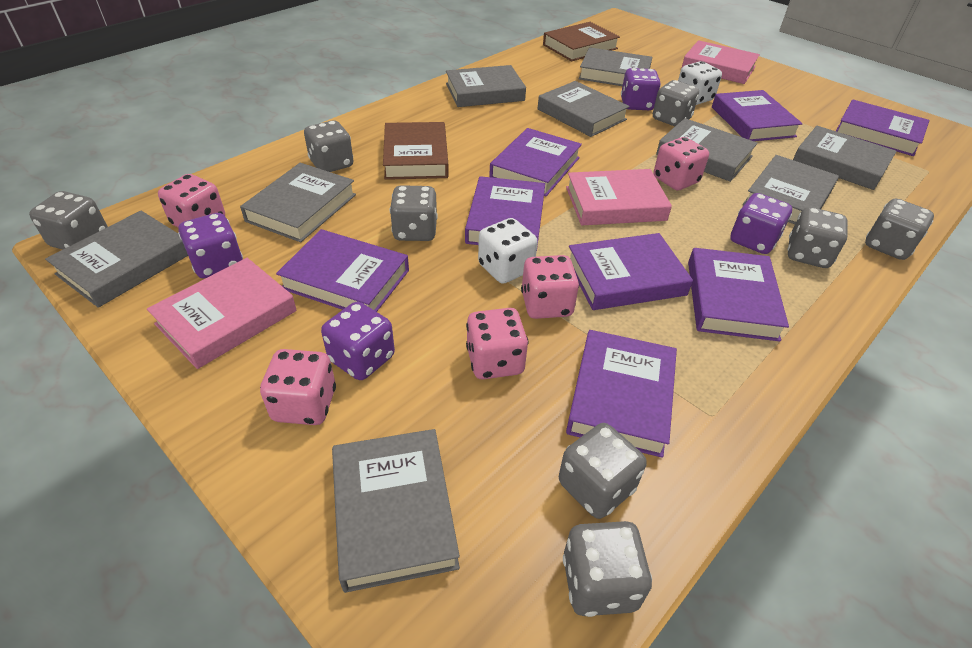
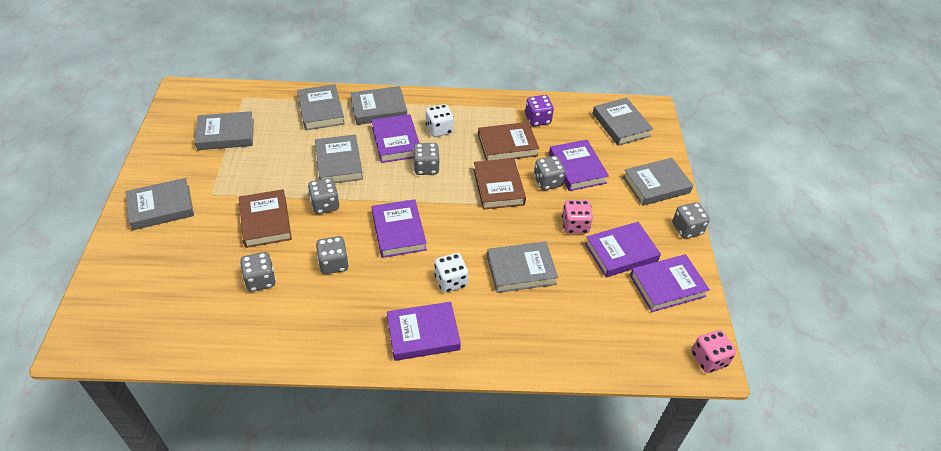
brown book: [383,122,449,180] [543,22,620,61] = 2 -> [239,189,292,248] [473,158,526,210] [478,122,539,161] = 3
grey book: [45,211,188,308] [240,163,356,242] [332,429,460,593] [446,65,526,107] [538,81,630,137] [578,47,652,86] [656,118,758,182] [743,155,839,224] [793,126,897,190] = 9 -> [125,178,194,230] [195,111,254,150] [297,84,345,130] [315,135,363,183] [350,86,407,125] [487,242,558,293] [593,98,653,146] [623,158,693,206] = 8
grey dice: [29,191,108,250] [304,120,353,172] [390,185,438,241] [559,423,646,519] [563,521,652,617] [653,80,699,126] [787,207,848,268] [865,198,934,260] = 8 -> [240,252,276,292] [308,178,339,214] [316,236,349,274] [413,143,440,175] [534,156,566,190] [672,202,710,239] = 6
pink book: [147,258,297,369] [566,169,672,225] [681,40,760,84] = 3 -> none = 0
pink dice: [158,174,225,228] [260,349,336,425] [466,308,529,379] [521,255,579,319] [654,137,709,190] = 5 -> [562,200,593,233] [692,330,736,373] = 2
purple book: [276,229,409,312] [465,176,545,246] [489,128,582,196] [566,330,677,458] [569,233,693,310] [688,248,789,341] [712,90,803,141] [836,99,929,156] = 8 -> [371,114,419,163] [372,199,427,258] [387,302,461,361] [549,140,609,191] [585,222,661,277] [630,254,710,312] = 6
purple dice: [178,213,243,278] [321,302,395,380] [621,68,661,110] [730,193,792,254] = 4 -> [525,95,554,126] = 1

